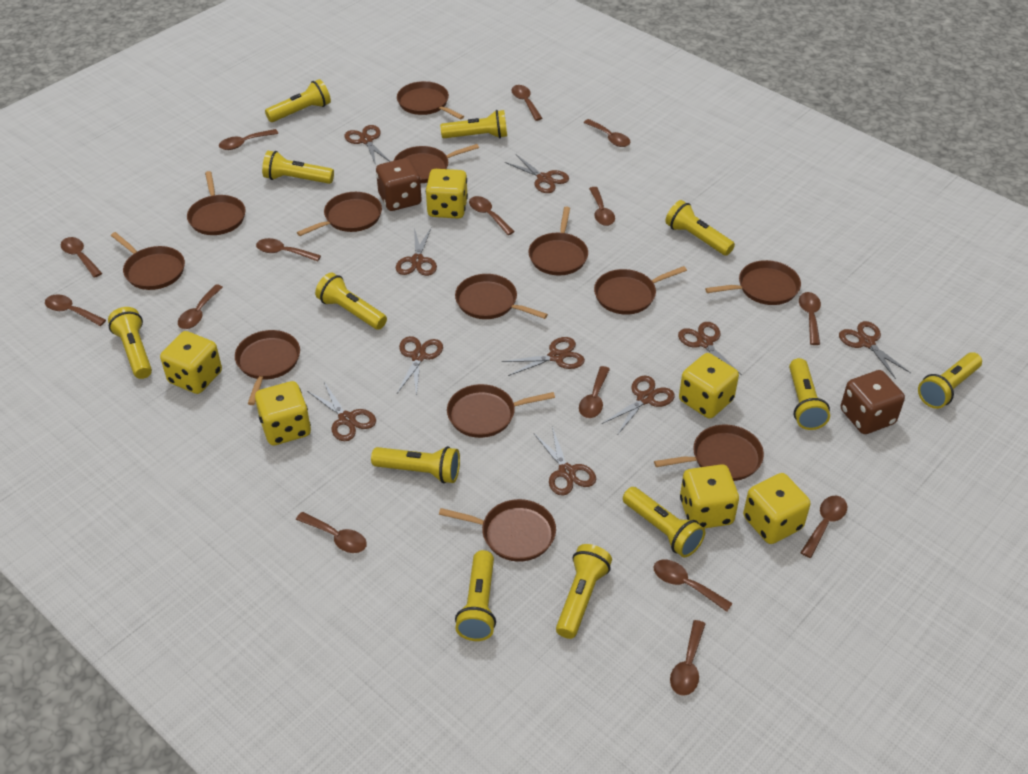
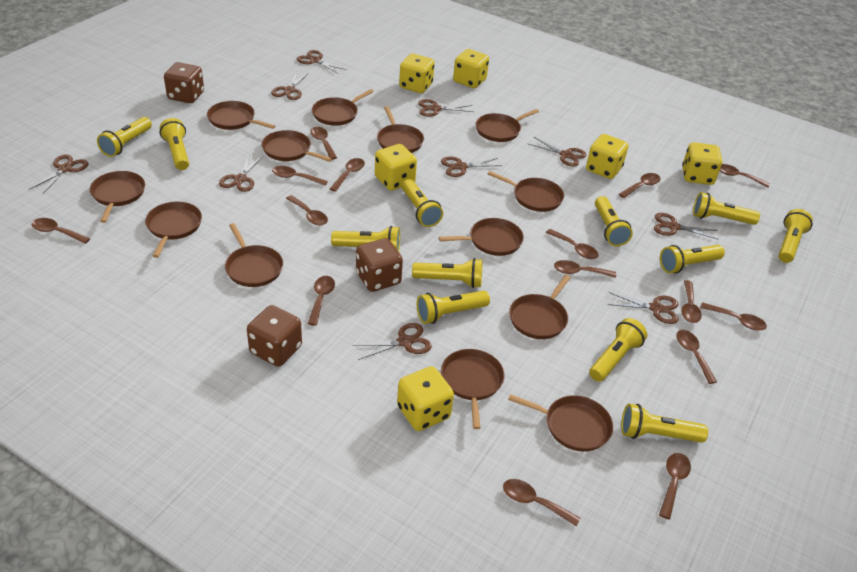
brown dice: [376,158,422,211] [841,370,905,434] = 2 -> [164,62,204,103] [247,305,302,367] [356,238,403,292] = 3

